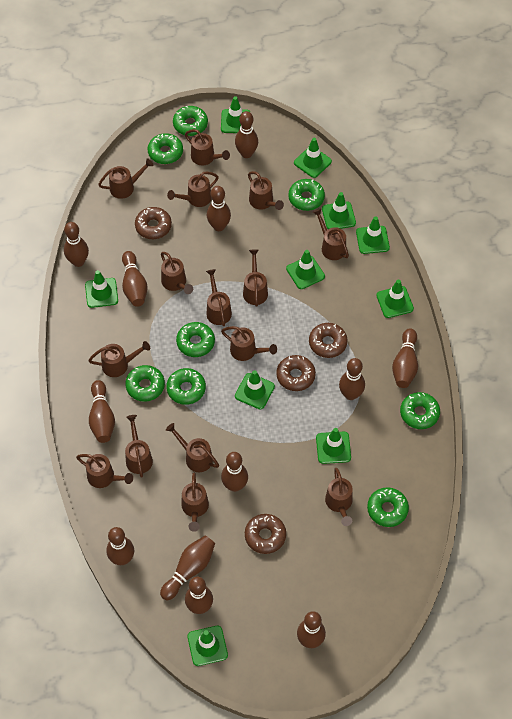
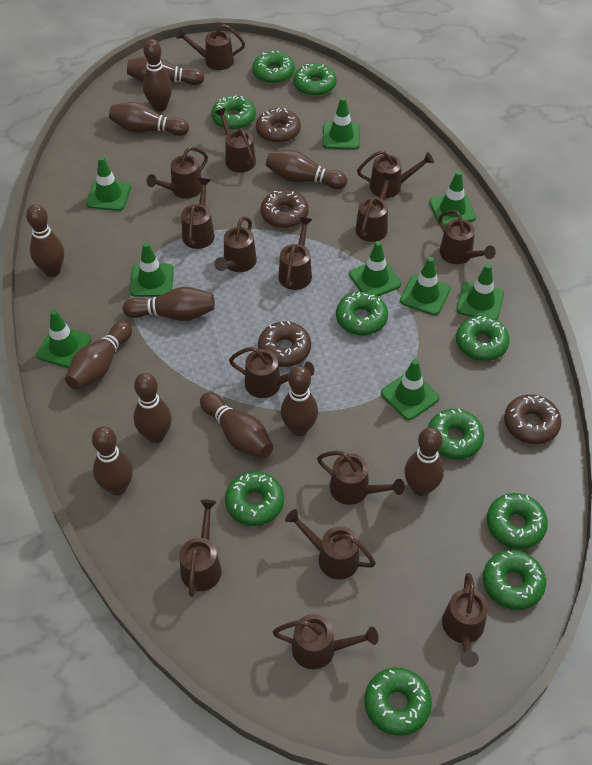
green donut: [125,365,165,402] [148,133,183,164] [166,368,206,405] [173,106,208,136] [176,322,215,357] [288,179,325,211] [367,487,409,527] [400,392,440,429] = 8 -> [211,95,256,130] [225,471,284,526] [252,51,295,84] [293,63,337,97] [336,292,388,335] [364,668,432,736] [428,409,484,459] [456,316,510,361] [483,550,546,610] [487,493,548,549] = 10
green traffic cone: [85,270,118,308] [187,626,228,666] [221,96,250,133] [235,370,275,409] [286,250,325,289] [294,138,332,178] [316,428,351,464] [322,192,356,229] [356,216,390,254] [376,280,414,318] = 10 -> [36,310,91,368] [86,156,131,211] [130,242,174,297] [322,97,360,150] [349,241,401,296] [381,359,440,420] [400,257,451,315] [429,171,476,226] [456,264,504,320] = 9

